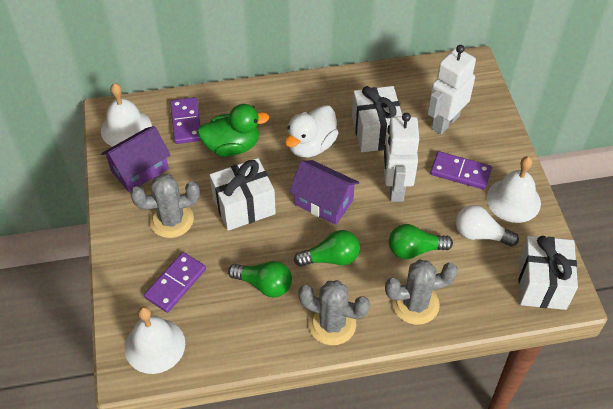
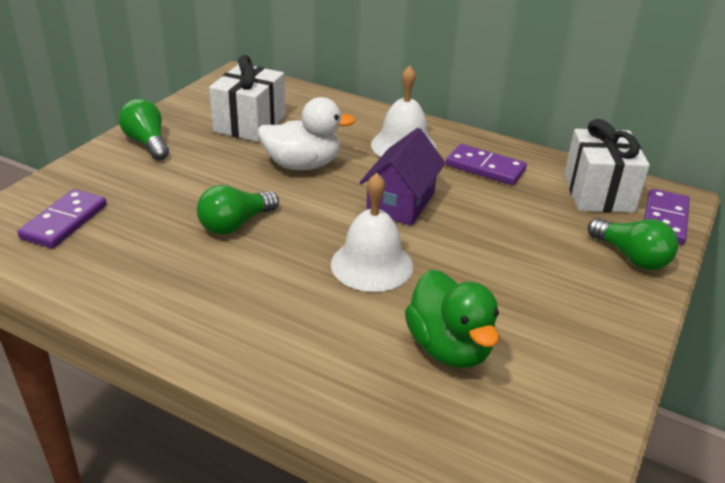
grey cactus: [130,174,200,238] [298,280,370,345] [385,259,458,325] = 3 -> none = 0
purple house: [101,126,170,192] [289,160,360,225] = 2 -> [359,128,445,226] = 1
white bell: [101,83,152,147] [125,306,185,374] [487,156,541,223] = 3 -> [331,173,413,292] [371,65,436,157] = 2
white gift: [210,158,276,231] [352,86,402,152] [518,236,578,310] = 3 -> [209,55,285,142] [564,119,650,213] = 2
white light bulb: [456,205,519,247] = 1 -> none = 0
white robot: [384,113,419,202] [427,45,476,135] = 2 -> none = 0

